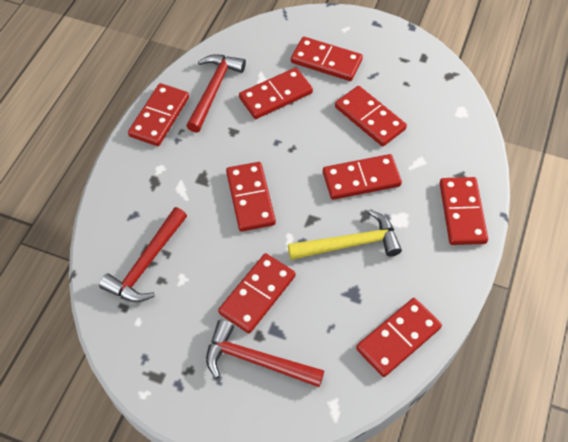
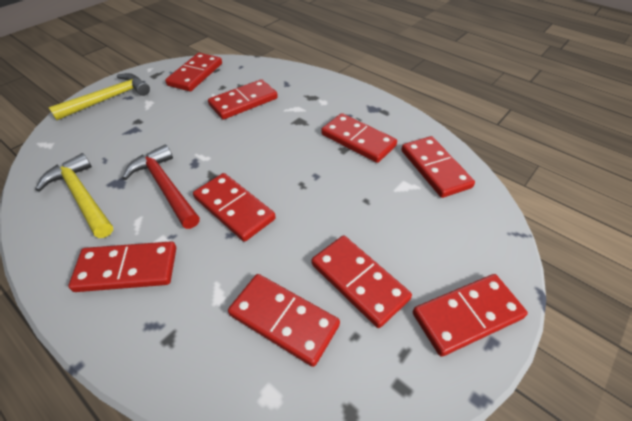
red hammer: [99,207,187,302] [186,54,246,133] [206,320,324,387] = 3 -> [122,145,200,229] = 1
yellow hammer: [288,210,402,260] = 1 -> [35,153,113,238] [48,73,150,120] = 2

